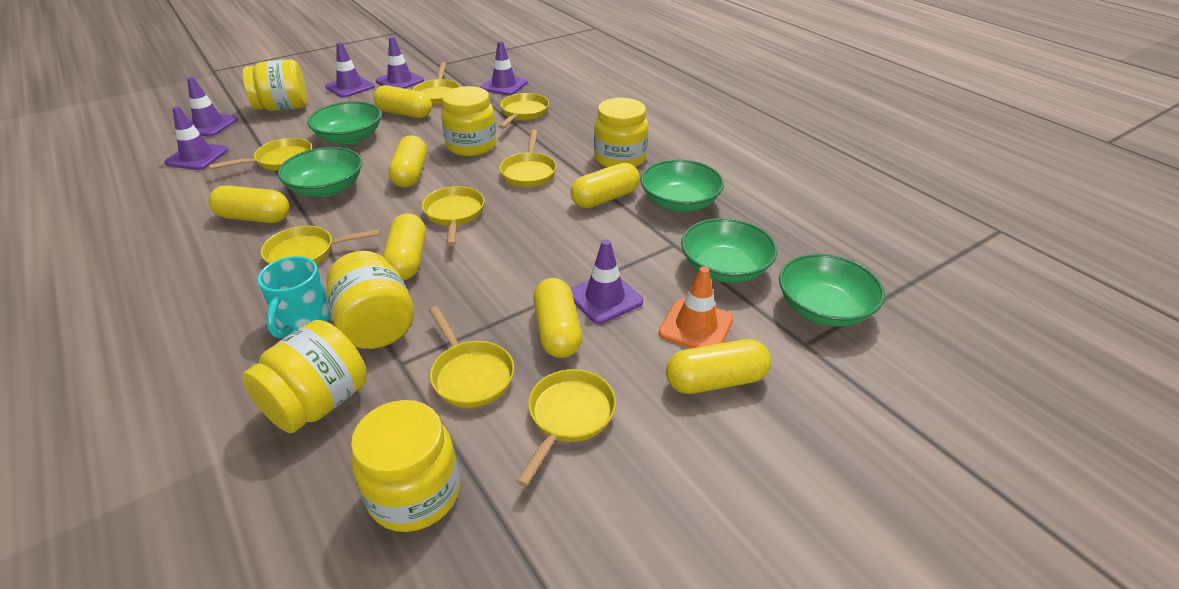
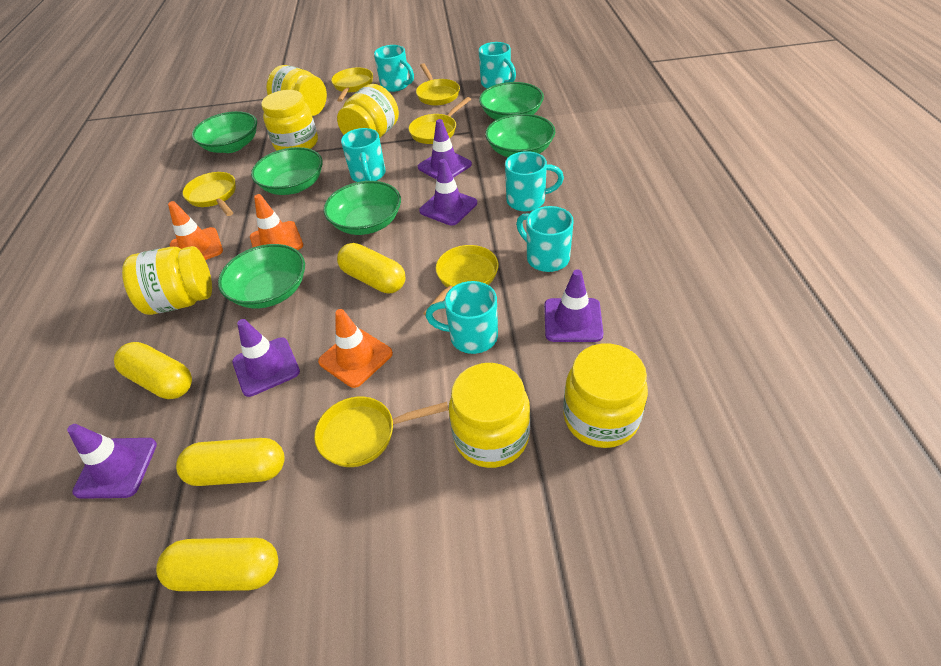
green bowl: [278,147,362,197] [307,101,381,144] [641,159,724,212] [681,218,777,283] [779,254,885,327] = 5 -> [192,111,257,153] [218,244,305,308] [251,147,323,195] [323,181,401,235] [479,82,544,120] [485,114,555,157] = 6
orange traffic cone: [659,266,734,348] = 1 -> [168,201,223,260] [250,194,303,250] [318,309,393,388] = 3
purple traffic cone: [164,106,228,170] [187,77,238,137] [325,42,375,98] [376,37,424,89] [480,41,528,96] [570,239,643,324] = 6 -> [67,424,157,499] [232,319,300,397] [418,119,472,180] [419,159,477,226] [544,269,604,342] = 5
turquoise mug: [257,256,331,338] = 1 -> [341,128,386,182] [374,45,414,92] [425,281,498,354] [479,42,516,88] [505,151,564,212] [516,206,574,272] = 6
yellow capsule: [208,185,289,223] [373,85,432,118] [383,213,426,280] [388,135,427,188] [533,278,582,358] [570,163,640,208] [666,339,771,394] = 7 -> [114,342,192,399] [156,538,278,591] [176,438,285,486] [337,243,405,294] = 4
yellow pan: [209,138,312,171] [261,226,381,265] [413,62,460,105] [422,186,485,246] [429,306,514,408] [498,93,549,129] [499,129,557,187] [516,369,616,487] = 8 -> [182,172,236,216] [314,397,449,467] [331,68,373,102] [408,97,471,144] [416,63,460,106] [423,245,499,316] = 6

